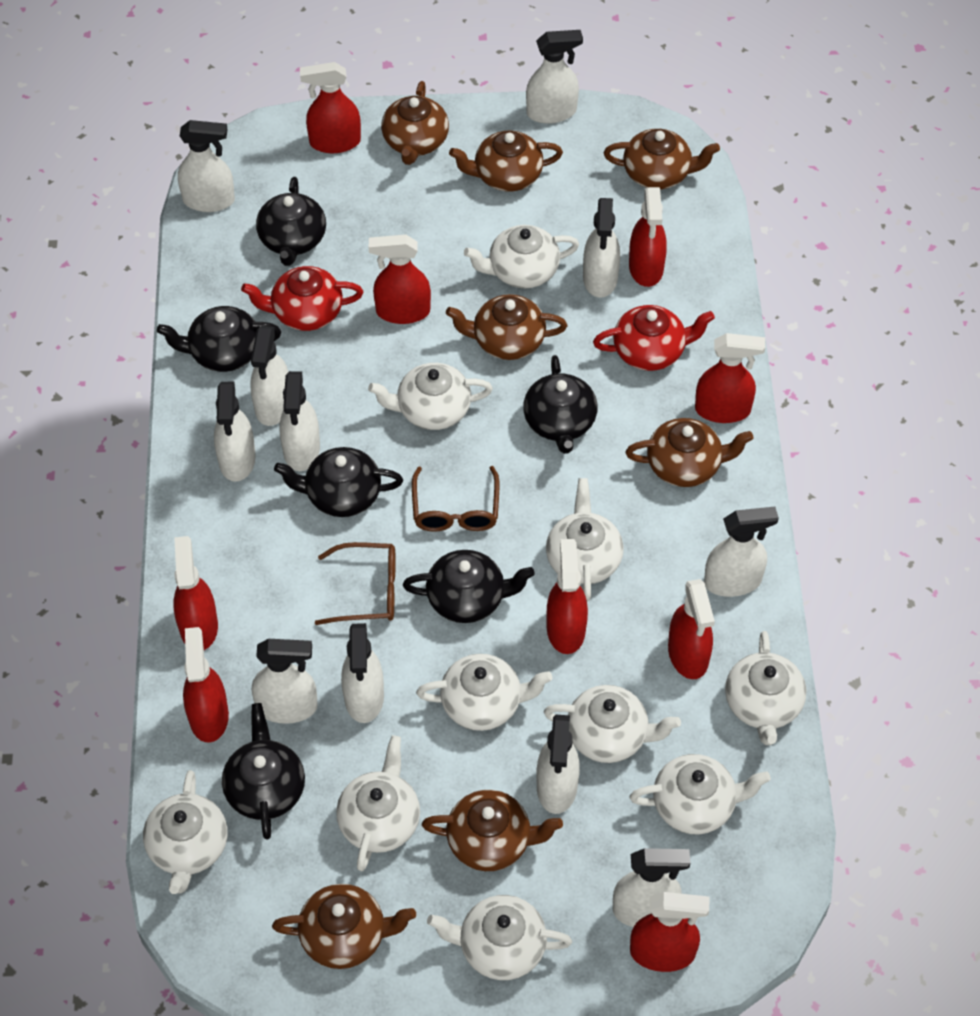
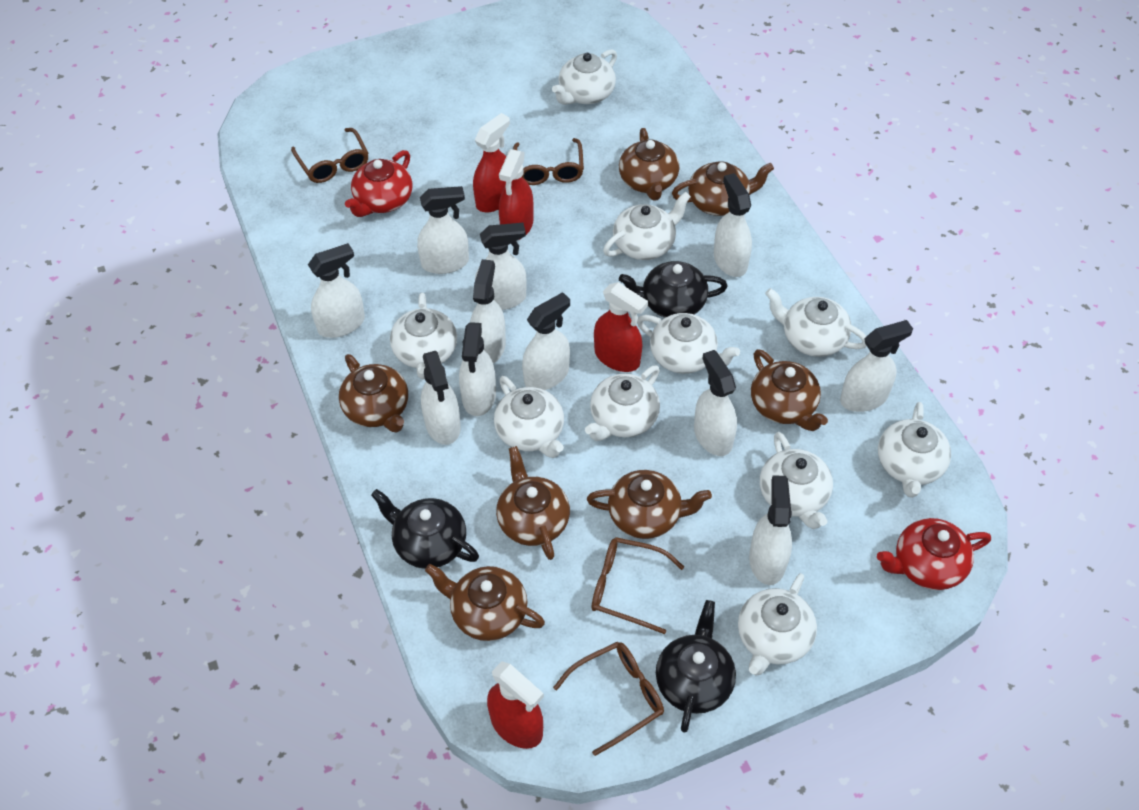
black teapot: [157,306,281,372] [222,703,305,840] [256,177,326,266] [274,447,403,517] [403,550,535,623] [523,355,598,454] = 6 -> [371,489,479,569] [619,261,728,318] [656,600,736,733] = 3
brown glasses: [315,542,396,625] [412,466,499,532] = 2 -> [291,128,368,183] [513,138,584,185] [553,641,664,756] [591,537,684,634] = 4
red spray bottle: [173,536,218,650] [183,627,229,743] [300,62,361,153] [369,234,431,324] [546,539,588,654] [629,187,667,287] [630,892,709,972] [668,579,715,679] [695,333,765,423] = 9 -> [473,113,510,213] [487,661,544,749] [499,149,534,240] [594,282,648,372] = 4

